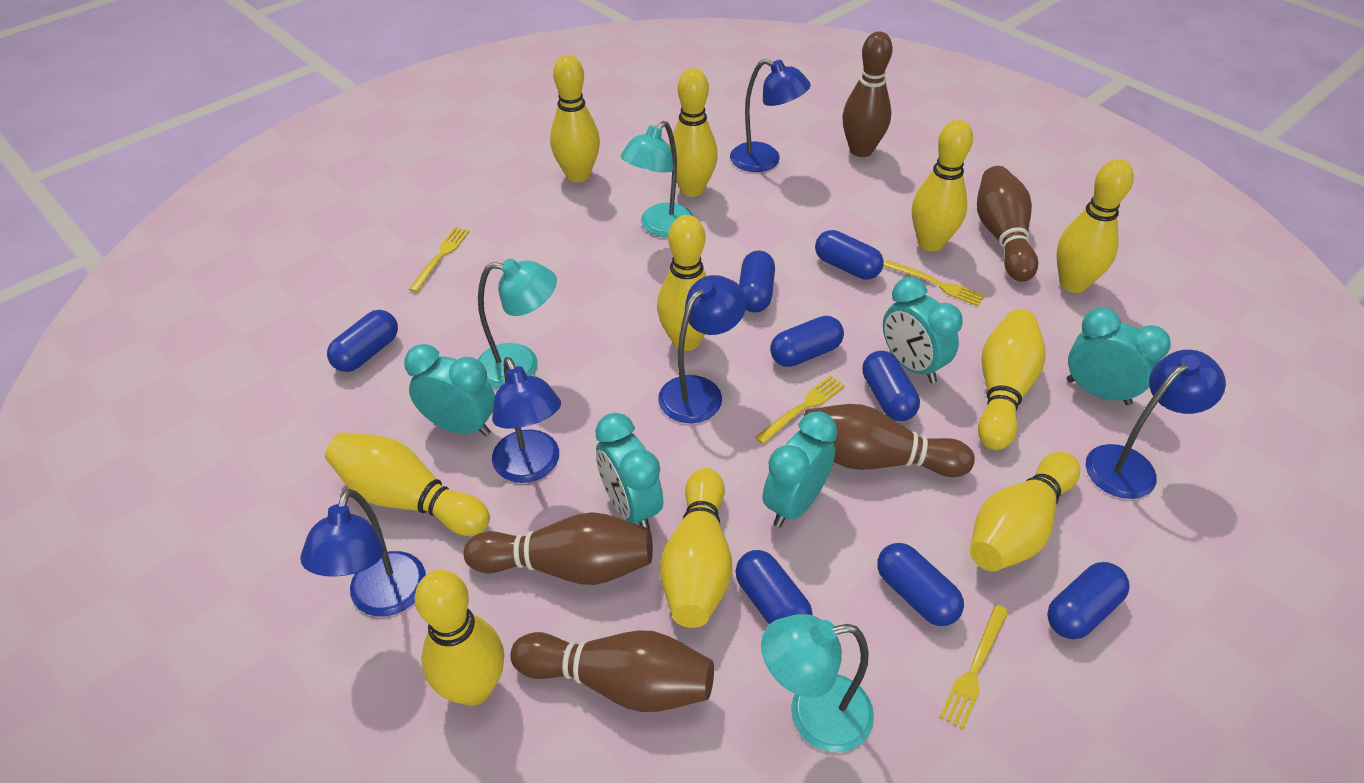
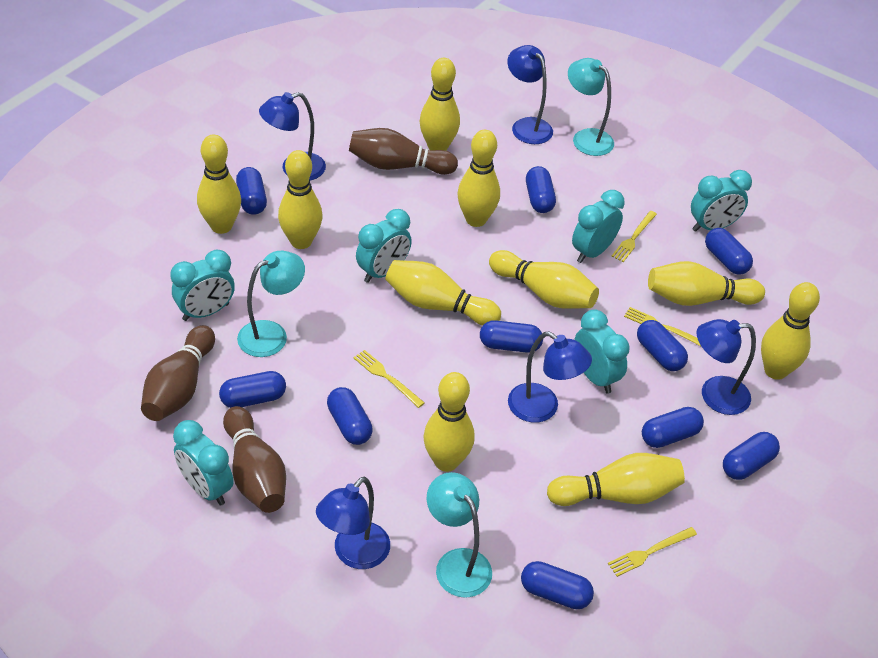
blue capsule: [327,310,398,372] [735,550,813,624] [739,251,775,312] [770,316,844,367] [815,230,884,280] [862,351,920,421] [877,543,964,626] [1047,562,1130,639] = 8 -> [219,371,286,408] [236,167,267,215] [327,387,373,445] [480,320,543,353] [521,561,594,609] [526,166,556,213] [637,320,688,371] [642,407,704,448] [705,228,753,275] [723,432,780,480] = 10
brown bowling pin: [464,512,653,585] [510,630,714,712] [800,404,975,477] [842,31,893,157] [977,166,1038,282] = 5 -> [141,325,215,421] [223,406,286,513] [349,128,458,175] = 3
turquoise clock: [404,344,495,436] [595,413,663,529] [763,411,838,527] [883,277,962,383] [1067,308,1171,405] = 5 -> [170,250,235,321] [173,420,234,506] [356,209,412,283] [572,190,625,263] [575,309,630,394] [691,170,752,232] = 6

